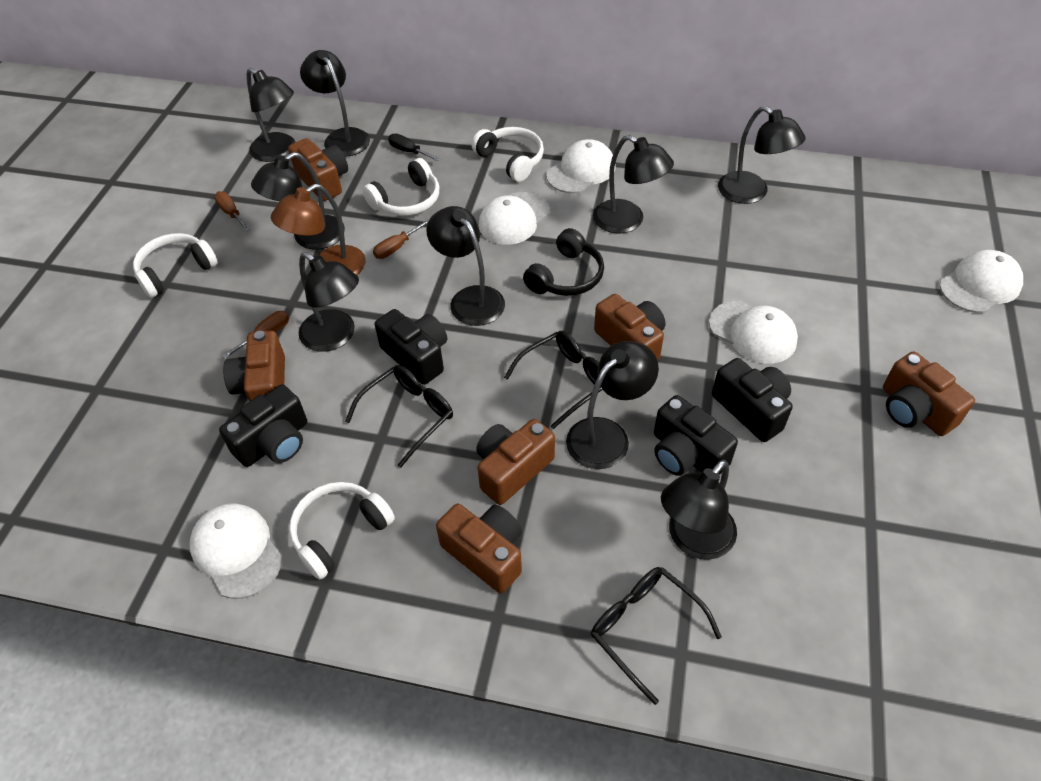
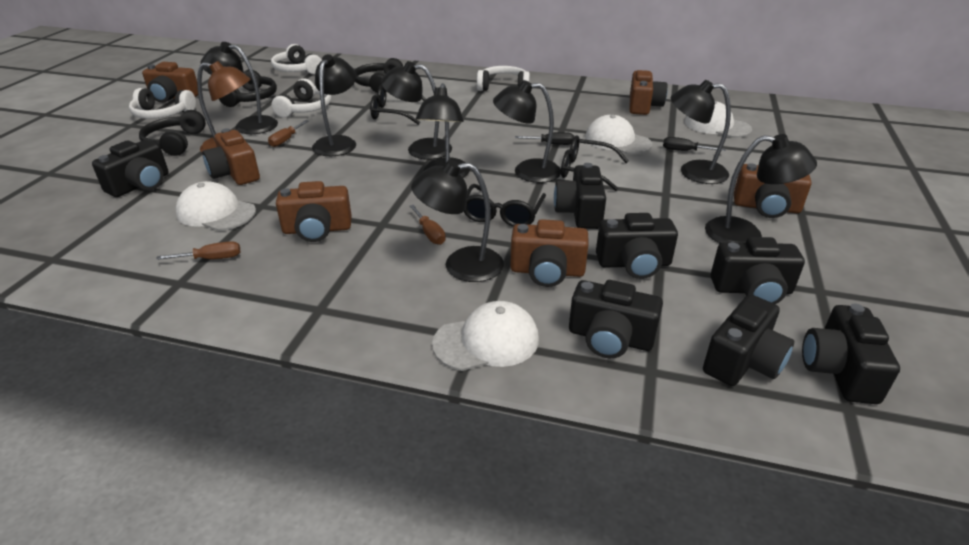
black camera: [219,384,307,467] [375,309,447,385] [654,395,738,476] [712,358,793,442] = 4 -> [92,140,169,197] [554,163,606,229] [569,280,663,358] [596,213,678,279] [703,294,794,386] [711,237,805,304] [802,304,900,404] = 7
black headphones: [523,228,604,296] = 1 -> [139,110,206,156] [219,69,277,107] [355,58,403,93] = 3
black lamp: [247,68,295,162] [251,152,345,250] [299,252,359,352] [300,50,370,157] [426,206,505,326] [566,341,659,469] [593,135,674,233] [661,459,737,560] [718,106,806,204] = 9 -> [201,42,278,134] [312,54,356,156] [381,61,452,160] [411,160,504,282] [416,83,470,178] [493,80,561,183] [671,80,731,184] [705,134,817,243] = 8
black screwdriver: [388,134,440,161] = 1 -> [515,132,574,145] [663,137,726,151] = 2
white cap: [189,503,283,599] [479,192,550,245] [546,139,616,193] [709,301,798,364] [939,250,1023,313] = 5 -> [175,181,256,231] [432,301,539,371] [585,115,652,154] [685,101,752,138] = 4

